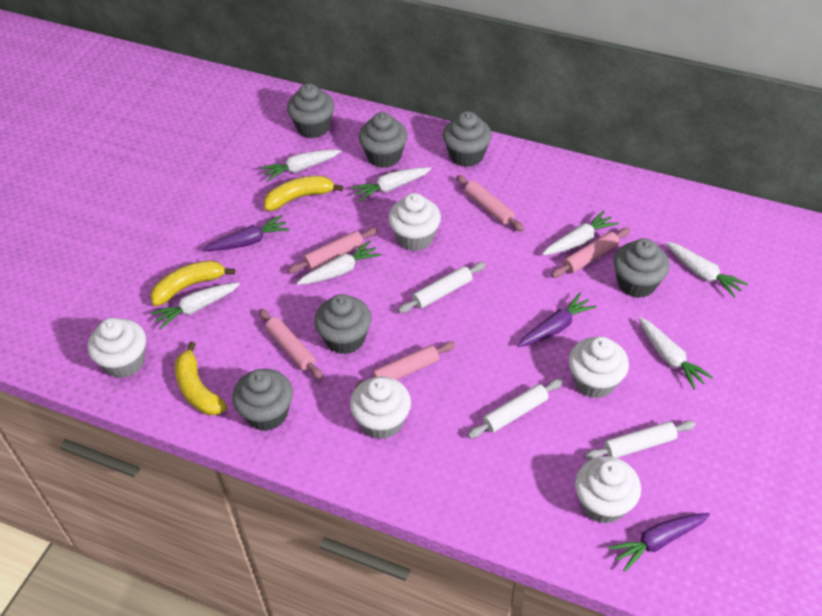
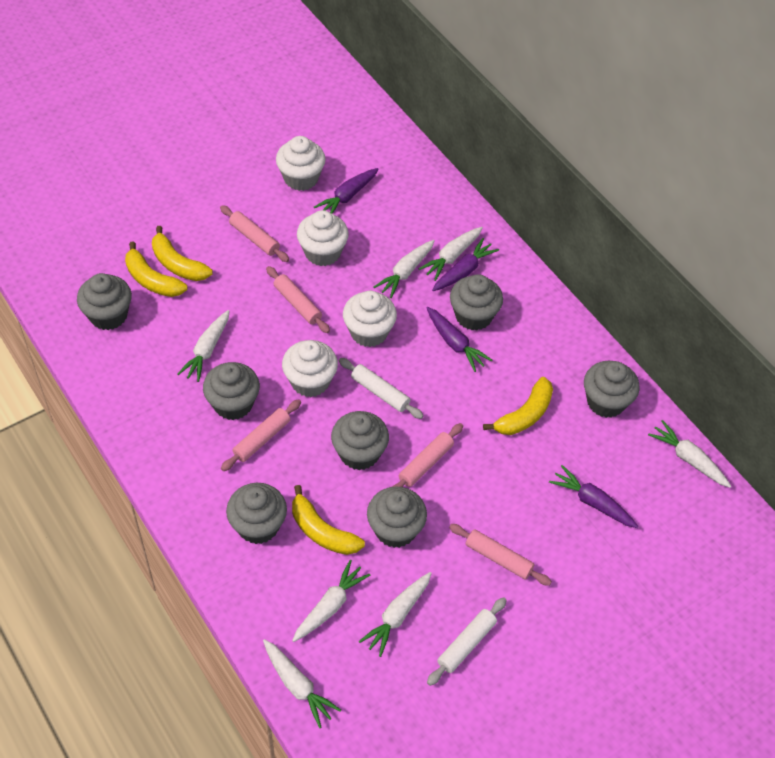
grey cupcake: [232,369,293,431] [287,83,334,138] [314,294,371,354] [359,112,408,168] [443,111,492,167] [613,238,670,298] = 6 -> [77,273,132,330] [203,362,260,420] [226,483,287,544] [331,411,389,470] [367,486,427,548] [450,274,503,331] [584,361,640,418] = 7
purple carrot: [203,215,290,251] [518,293,597,347] [608,513,710,572] = 3 -> [314,168,379,214] [427,307,492,372] [432,238,499,291] [549,465,638,528] = 4
white cupcake: [87,318,146,378] [350,376,411,439] [388,193,441,251] [569,337,629,398] [575,456,641,524] = 5 -> [276,136,326,191] [282,340,338,397] [297,210,349,266] [343,291,397,347] = 4
white rolling pin: [398,262,486,313] [468,379,563,438] [585,420,696,460] = 3 -> [339,358,424,419] [427,597,507,686] = 2
yellow banana: [150,260,235,306] [175,342,227,415] [264,176,343,211] = 3 -> [125,241,187,297] [152,226,213,281] [292,485,365,555] [483,377,553,435] = 4

